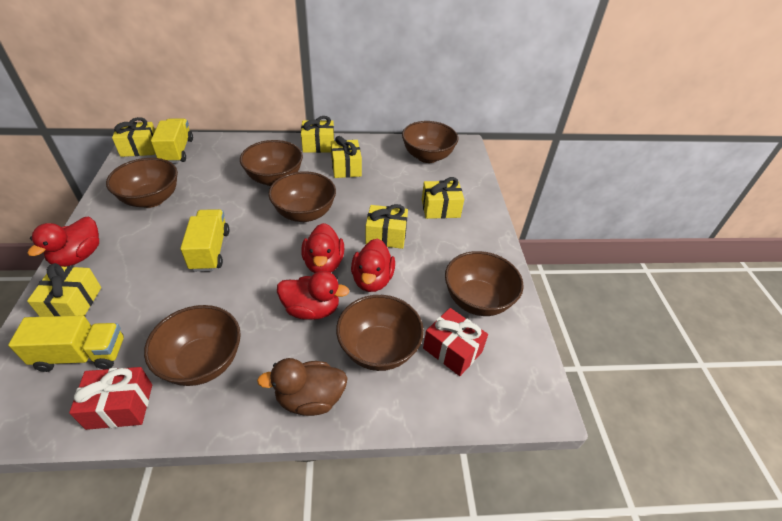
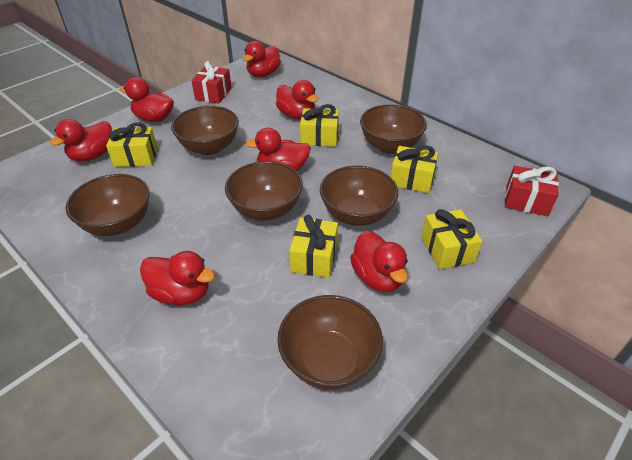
brown bowl: [106,158,178,208] [144,305,241,386] [240,140,303,186] [268,171,336,222] [336,295,424,371] [402,121,458,163] [445,251,524,316] = 7 -> [66,174,150,236] [171,106,239,155] [225,161,303,221] [277,295,383,389] [320,165,398,226] [360,104,427,154] = 6
brown duck: [257,358,348,416] = 1 -> none = 0
red duck: [27,217,99,267] [277,271,349,320] [301,223,344,273] [351,239,395,292] = 4 -> [50,119,112,161] [119,77,174,122] [140,251,215,305] [243,41,281,77] [245,127,311,171] [276,80,319,119] [350,230,408,292] = 7
yellow gift: [27,263,101,317] [112,117,155,157] [301,116,334,153] [331,136,362,178] [365,204,408,249] [422,177,464,219] = 6 -> [106,122,158,167] [289,215,338,278] [300,104,339,147] [391,145,438,193] [421,209,482,269] = 5
yellow truck: [8,315,124,372] [151,118,193,163] [180,209,230,272] = 3 -> none = 0

